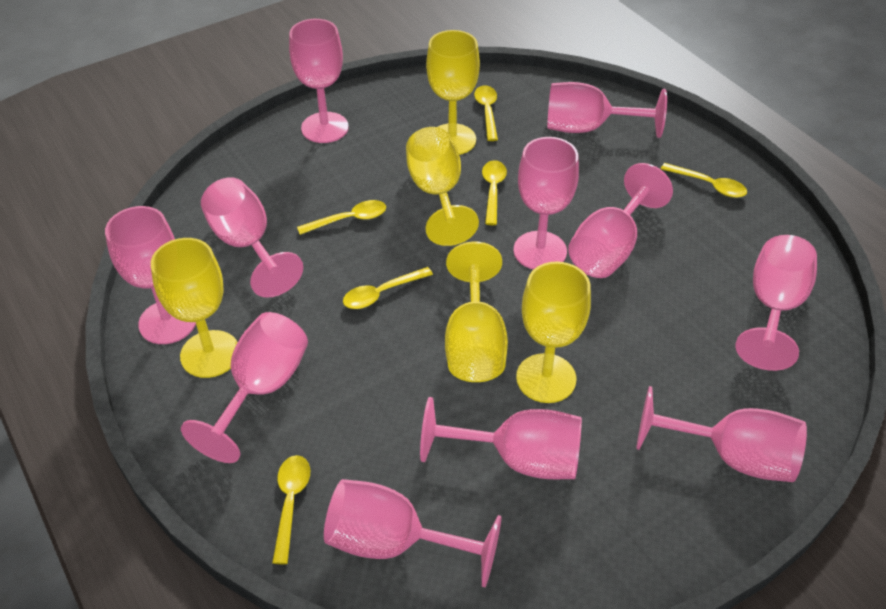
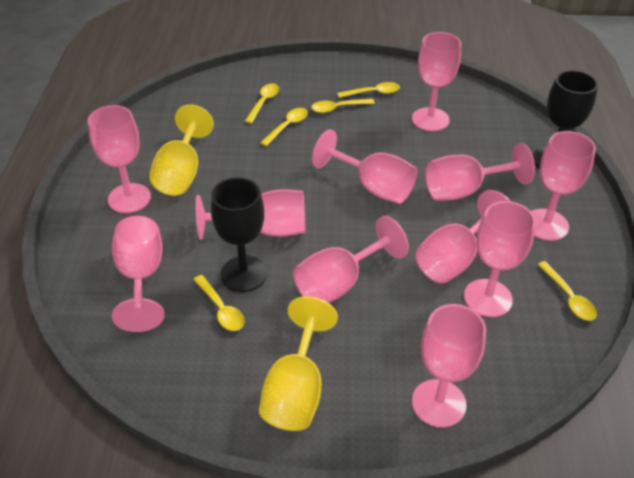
black goblet: none = 0 -> [211,177,267,292] [533,70,598,169] = 2
yellow goblet: [151,238,238,378] [406,127,479,246] [426,30,480,155] [445,242,508,382] [516,261,591,403] = 5 -> [149,104,214,196] [259,296,338,431] = 2

